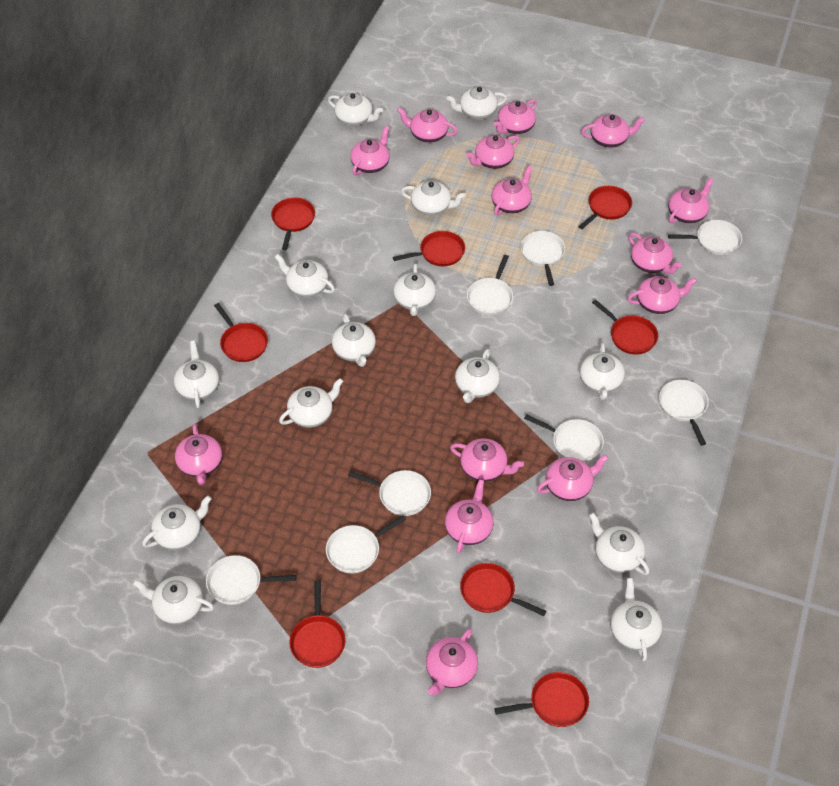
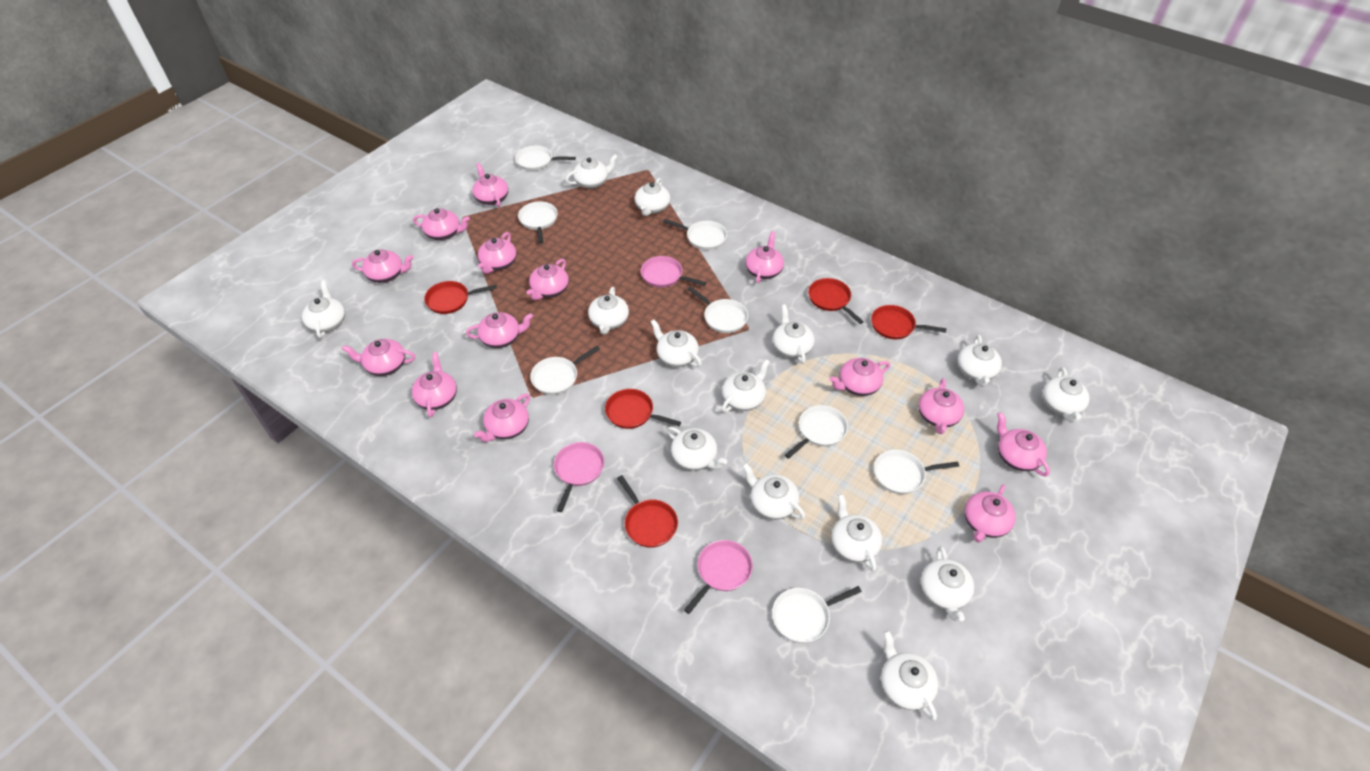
pink pan: none = 0 -> [554,442,604,512] [641,256,706,288] [684,540,753,614] = 3
red pan: [214,303,268,362] [271,198,315,250] [289,580,346,668] [393,231,465,266] [460,563,546,616] [494,672,589,727] [578,186,632,229] [592,300,658,355] = 8 -> [424,281,497,314] [605,389,681,429] [617,475,678,548] [808,278,864,324] [871,305,947,339] = 5

